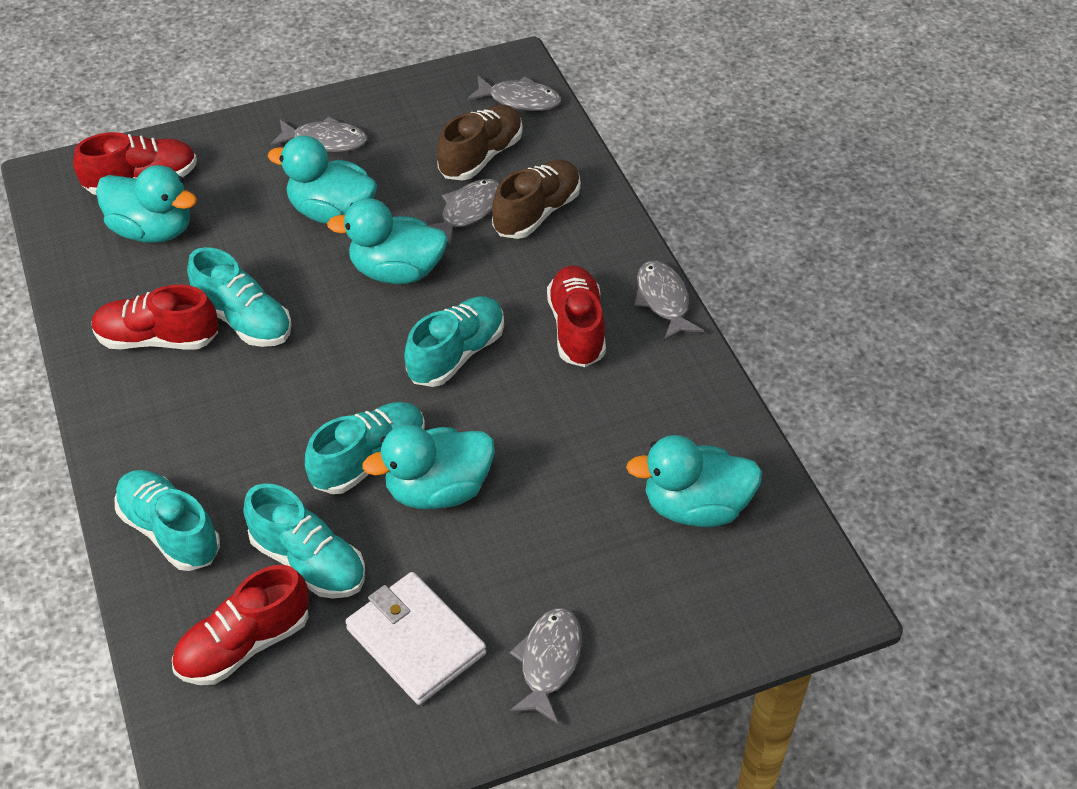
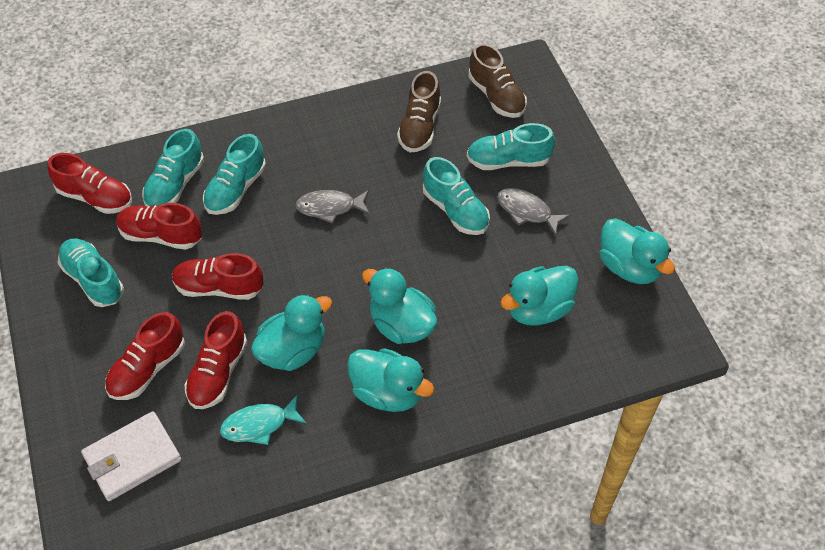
grey fish: [271,116,368,152] [428,179,499,247] [467,76,561,111] [508,608,582,724] [634,261,704,341] = 5 -> [295,190,370,224] [497,188,570,236] = 2
red shoe: [73,132,197,195] [91,285,218,350] [172,565,309,685] [547,265,606,367] = 4 -> [47,153,132,214] [105,312,185,400] [116,203,202,250] [172,253,263,300] [185,311,247,409] = 5
turquoise fish: none = 0 -> [220,395,306,445] = 1

